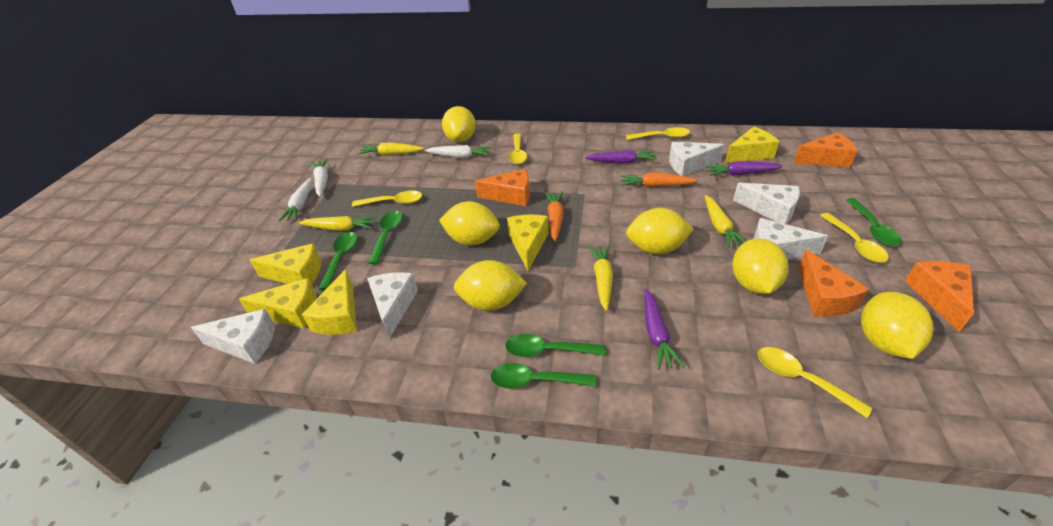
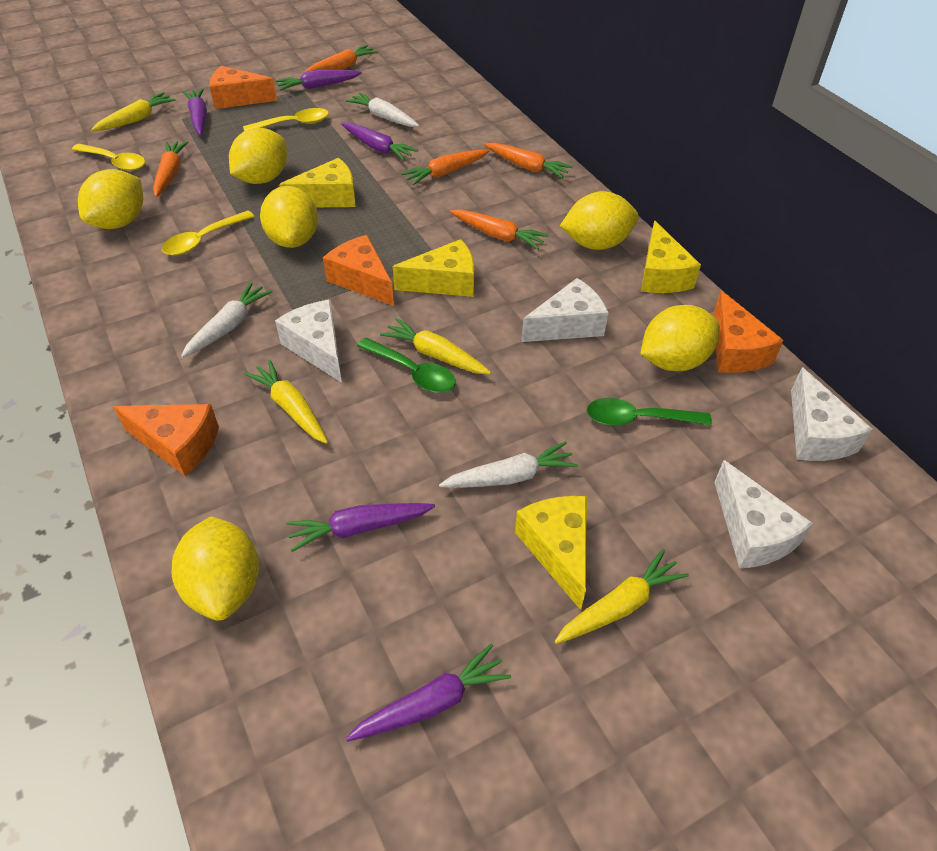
green spoon: [318,232,357,291] [368,211,403,264] [491,363,596,389] [505,334,606,357] [846,198,901,246] = 5 -> [357,338,456,393] [587,398,712,426] = 2
orange carrot: [545,191,564,242] [621,173,699,187] = 2 -> [153,141,189,197] [305,45,378,72] [401,149,489,185] [450,209,549,250] [484,143,573,179] = 5
purple carrot: [585,150,657,164] [644,289,684,370] [705,161,783,176] = 3 -> [182,88,207,135] [276,70,362,91] [286,503,435,552] [342,123,418,161] [345,644,511,742] = 5
white cheese: [191,309,275,364] [367,272,418,339] [669,142,725,176] [733,183,800,224] [754,218,828,259] = 5 -> [275,300,342,383] [521,278,609,342] [714,460,813,569] [791,367,873,461] = 4
yellow cheese: [239,278,317,329] [250,243,321,284] [302,269,357,335] [507,215,549,271] [725,127,779,163] = 5 -> [279,158,356,207] [393,239,474,297] [515,496,587,610] [641,221,701,293] = 4
yellow spoon: [352,191,422,207] [508,133,527,164] [626,127,690,140] [758,347,873,418] [820,213,889,263] = 5 -> [72,144,145,171] [162,210,255,256] [243,108,329,131] = 3

